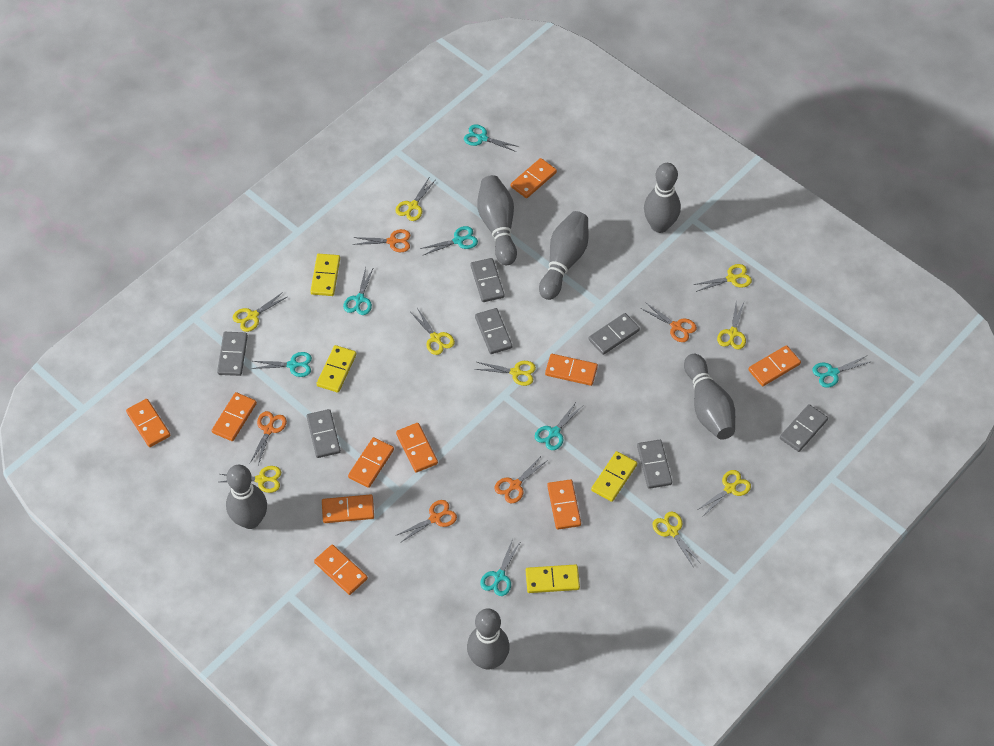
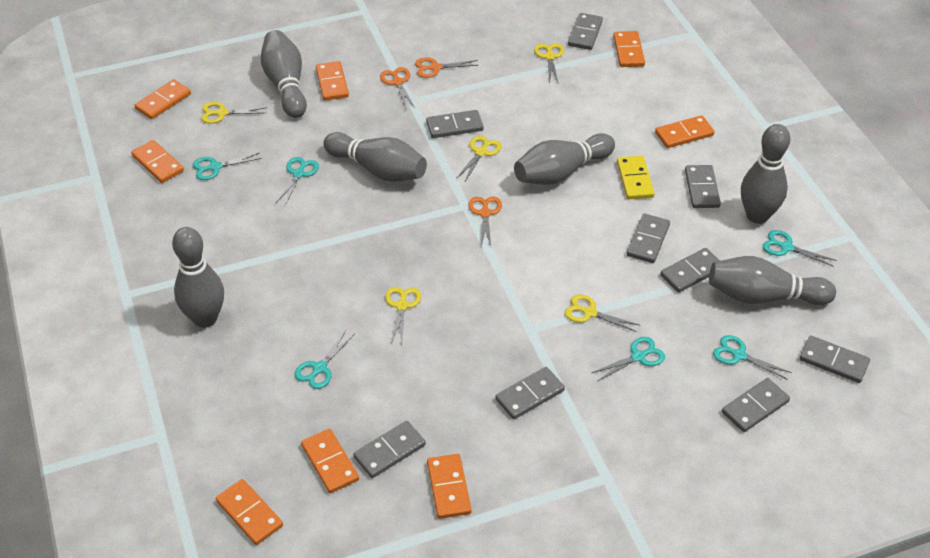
grey domino: [217,332,248,376] [307,409,341,458] [470,258,505,302] [475,308,512,354] [589,313,640,355] [637,440,672,489] [780,404,828,452] = 7 -> [353,421,426,478] [426,110,484,138] [495,367,565,419] [568,13,603,50] [627,214,670,263] [660,248,720,293] [685,165,721,208] [722,378,790,432] [800,336,870,383] = 9
orange domino: [126,399,171,447] [212,392,257,441] [314,544,368,595] [322,494,374,523] [348,437,394,488] [396,423,438,473] [511,158,557,198] [545,354,598,386] [547,479,581,530] [748,345,801,386] = 10 -> [131,140,184,183] [135,79,191,119] [216,479,283,545] [301,428,359,493] [316,61,349,101] [427,454,472,519] [613,31,645,67] [655,115,715,148] = 8
orange scissors: [250,411,287,465] [353,229,410,252] [397,500,457,543] [495,455,548,503] [642,302,697,342] = 5 -> [380,67,415,108] [415,58,479,78] [468,197,502,246] = 3
turquoise scissors: [251,352,312,377] [343,267,374,315] [420,226,478,255] [464,124,519,152] [480,539,521,596] [535,402,583,450] [812,356,870,388] = 7 -> [193,153,262,180] [276,157,319,205] [294,331,354,389] [592,337,665,381] [713,335,792,380] [763,230,837,267] = 6
yellow domino: [310,254,340,296] [317,345,357,393] [526,564,580,593] [591,451,637,502] = 4 -> [617,156,655,199] = 1
yellow scissors: [220,466,281,493] [233,292,287,332] [395,178,436,221] [411,308,455,355] [475,361,536,386] [652,511,699,566] [693,264,752,292] [696,470,751,516] [717,300,746,350] = 9 -> [201,102,267,124] [385,287,421,345] [456,136,501,181] [534,43,564,84] [565,294,641,332] = 5

